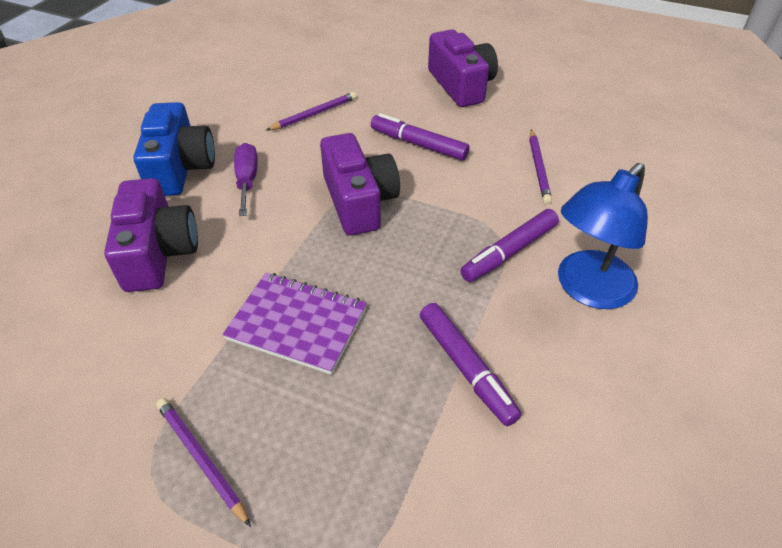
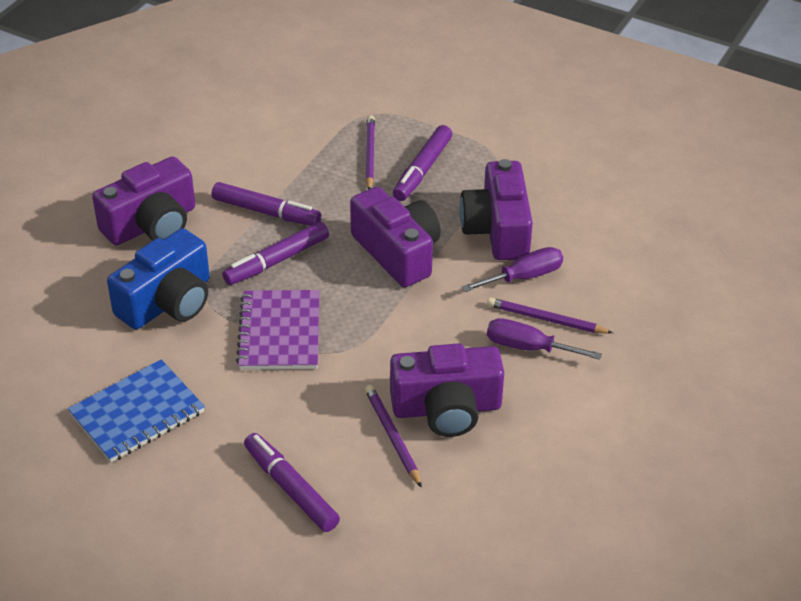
blue lamp: [558,163,648,309] = 1 -> none = 0
blue notebook: none = 0 -> [68,359,205,463] = 1
purple camera: [104,178,198,292] [320,133,400,236] [428,29,498,107] = 3 -> [92,156,195,245] [350,187,441,287] [390,343,504,437] [459,159,533,260] = 4
purple marker: [371,113,470,160] [420,303,522,426] [460,209,559,282] = 3 -> [212,182,321,226] [222,222,329,285] [244,433,340,532] [393,125,452,201] = 4
purple screwdriver: [234,143,258,216] = 1 -> [462,247,563,292] [487,318,602,360] = 2

